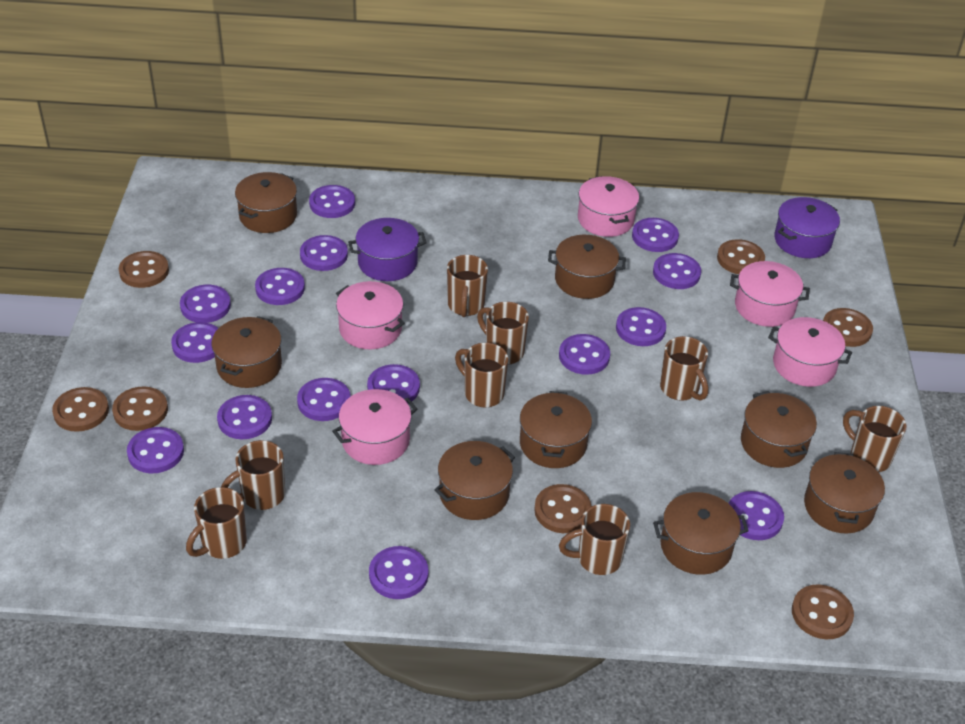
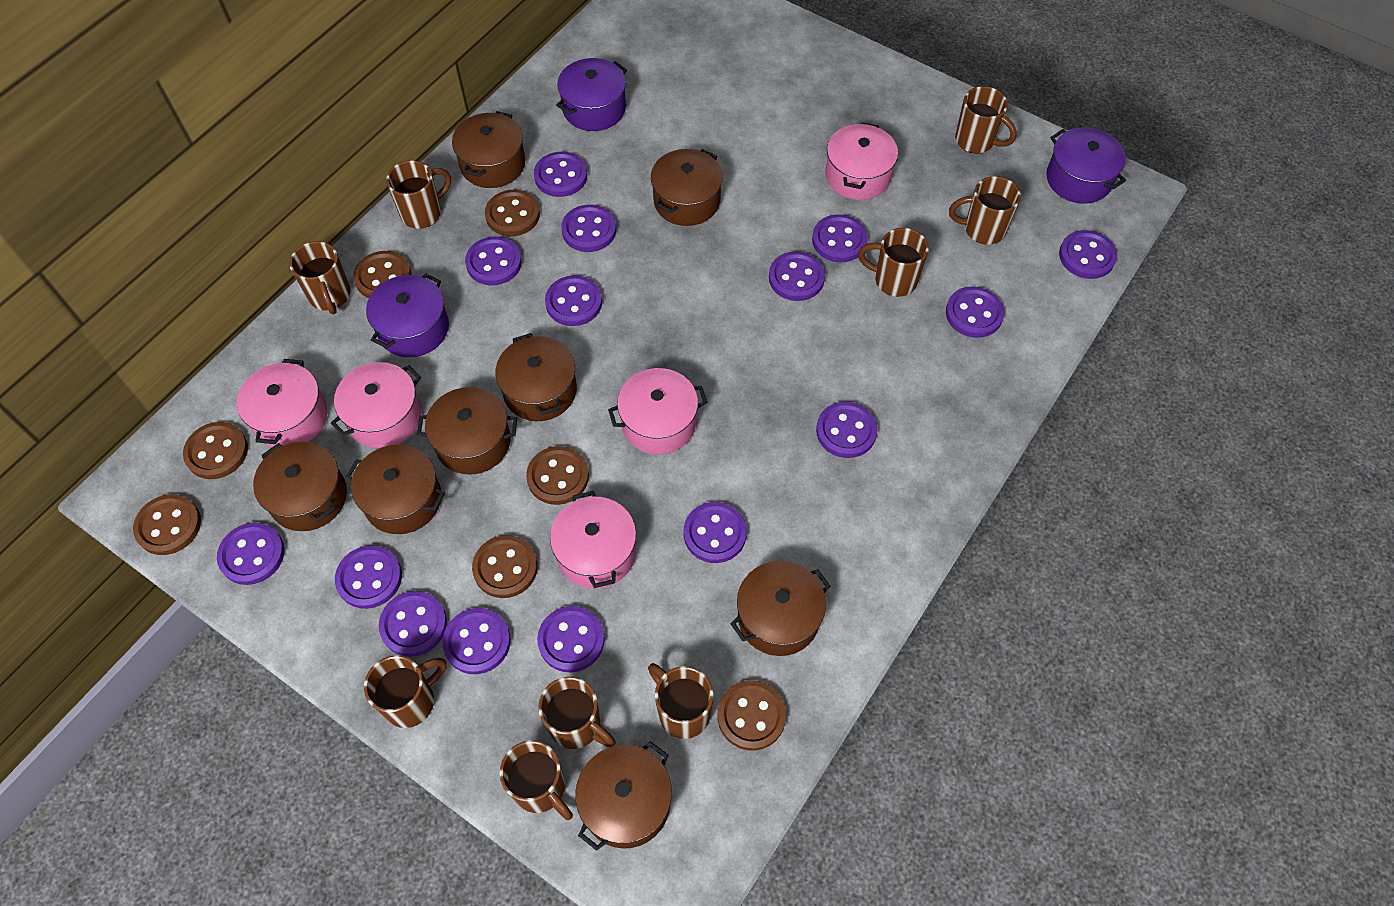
brown mug: [186,487,247,559] [221,440,285,510] [447,255,488,317] [455,343,508,408] [477,302,529,365] [559,504,630,575] [660,336,709,401] [843,406,907,472] = 8 -> [289,241,351,314] [364,655,447,728] [386,160,451,229] [500,740,573,820] [538,677,616,749] [648,663,714,739] [858,228,929,297] [949,176,1021,245] [955,86,1017,153] = 9
purple pot: [348,218,427,281] [774,197,840,258] = 2 -> [366,273,449,357] [556,58,627,131] [1046,127,1126,204] = 3

